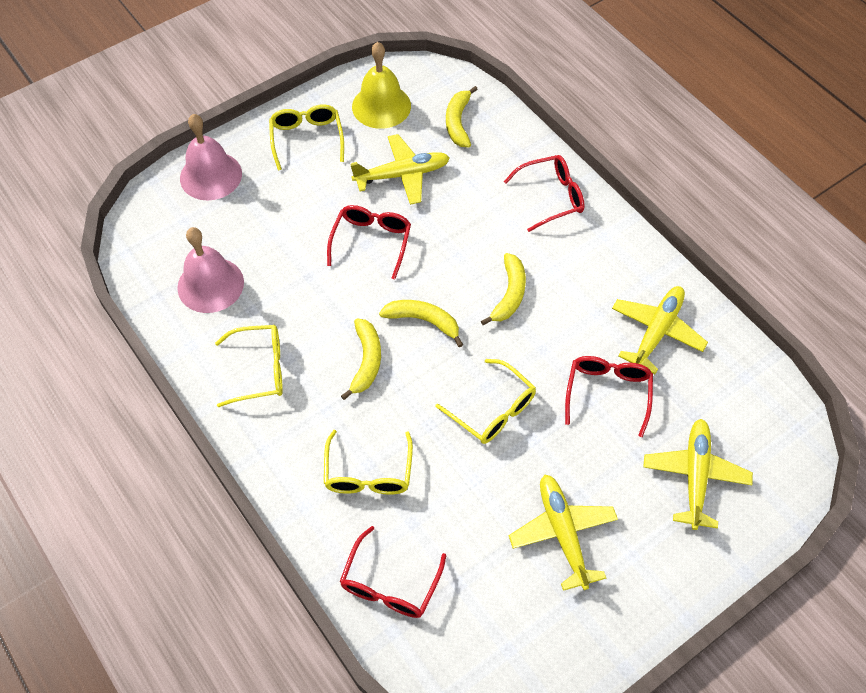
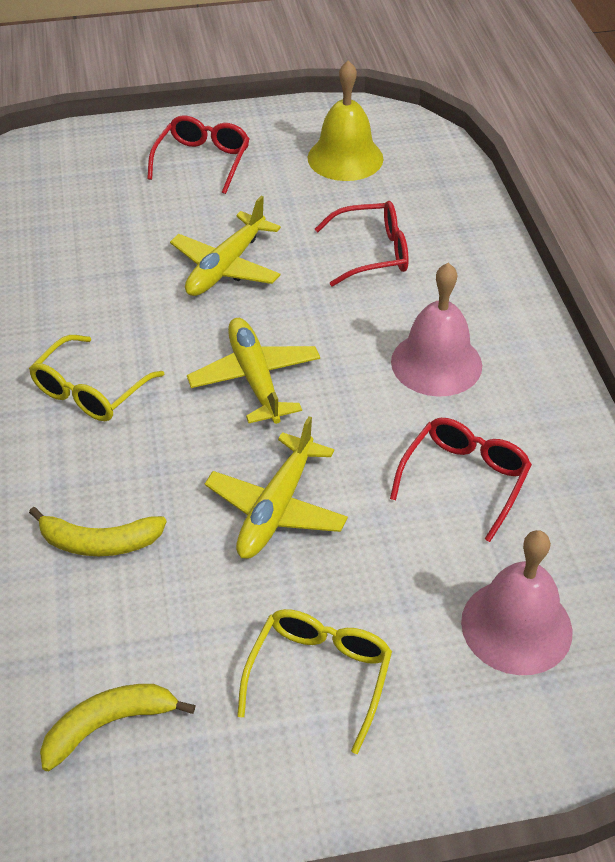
red glasses: [327,205,411,279] [340,526,446,618] [504,155,585,232] [565,356,653,437] = 4 -> [147,115,250,194] [315,201,409,287] [390,418,532,542] = 3
yellow banana: [341,318,381,400] [379,300,463,347] [446,86,478,147] [481,253,526,325] = 4 -> [29,507,167,556] [40,684,196,771] = 2
yellow glasses: [215,325,283,407] [269,104,344,171] [324,430,413,495] [435,359,536,444] = 4 -> [29,335,165,421] [237,609,392,754] = 2
yellow plane: [350,134,450,205] [509,474,618,591] [612,286,708,374] [643,419,753,530] = 4 -> [170,196,281,296] [187,318,320,424] [205,416,348,559] = 3

